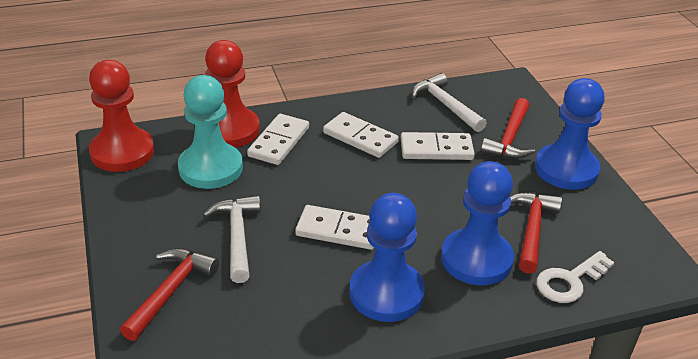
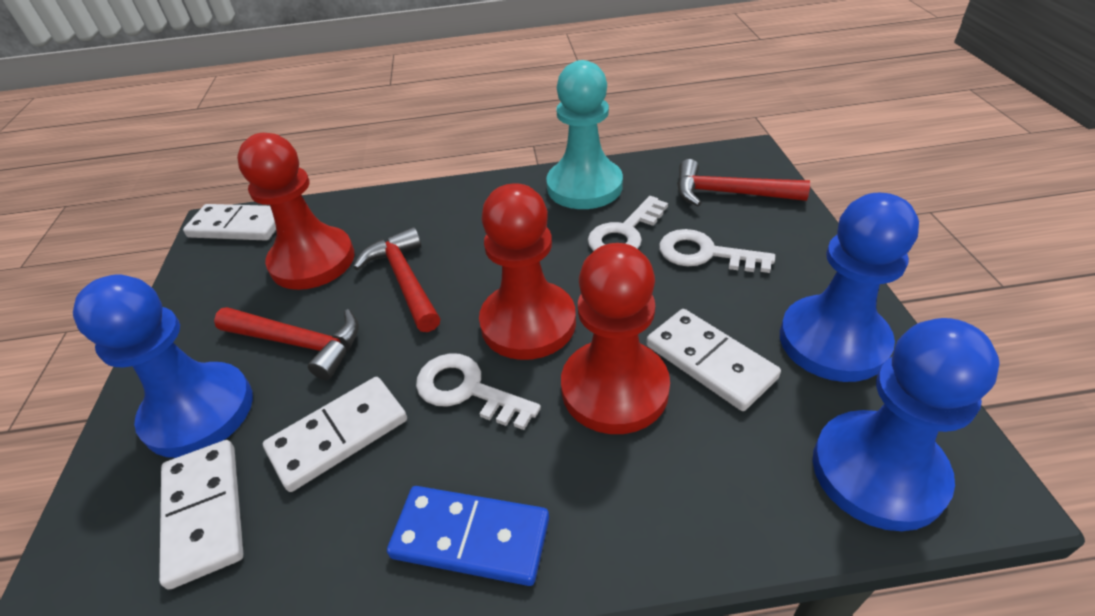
blue domino: none = 0 -> [387,486,549,586] = 1
red pawn: [89,60,154,172] [205,40,260,148] = 2 -> [237,133,354,290] [479,183,576,360] [561,243,670,434] = 3
white hammer: [203,196,261,283] [412,73,487,132] = 2 -> none = 0
white key: [537,251,614,303] = 1 -> [416,353,541,430] [588,196,668,251] [659,229,775,273] = 3

